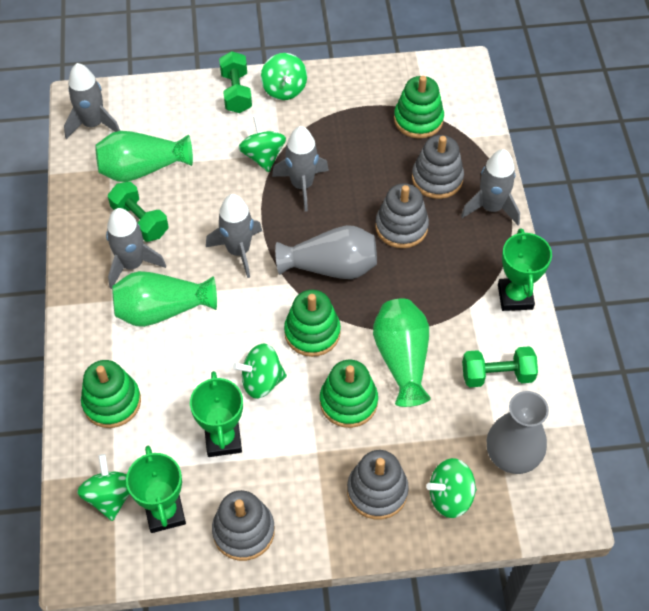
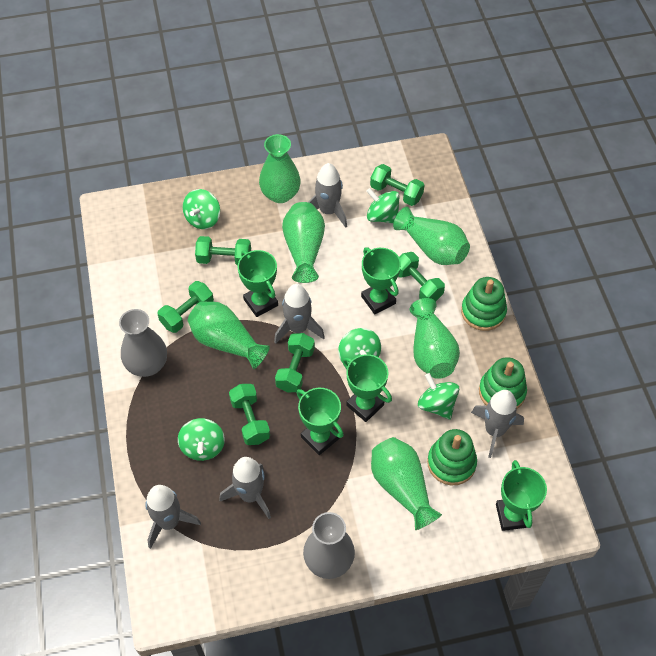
green dumbbell: [108,181,169,242] [219,51,252,113] [462,346,538,387] = 3 -> [157,281,214,333] [195,236,251,266] [229,384,270,445] [275,333,315,392] [370,164,424,206] [399,252,445,302] = 6
green stacking toy: [81,360,141,428] [284,290,341,357] [320,360,378,428] [394,76,444,139] = 4 -> [427,429,477,485] [461,277,507,331] [479,357,527,409] = 3
green trophy: [126,446,186,533] [190,371,243,457] [498,228,552,311] = 3 -> [238,250,278,317] [297,388,344,455] [342,354,392,422] [361,247,401,314] [496,460,547,531] = 5
green vase: [95,131,193,182] [112,271,217,327] [373,298,431,407] = 3 -> [188,301,270,369] [259,134,301,203] [282,202,325,283] [371,437,442,530] [393,207,470,265] [410,298,460,379] = 6
grey stacking toy: [212,490,275,561] [347,450,409,519] [375,183,429,248] [412,135,464,199] = 4 -> none = 0

